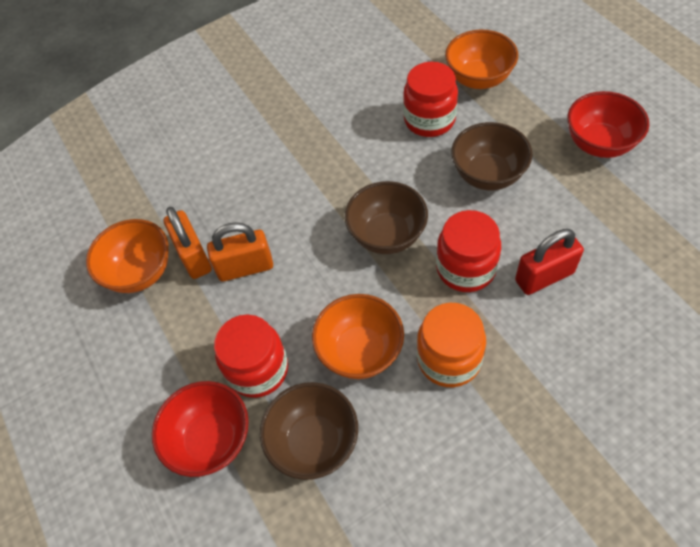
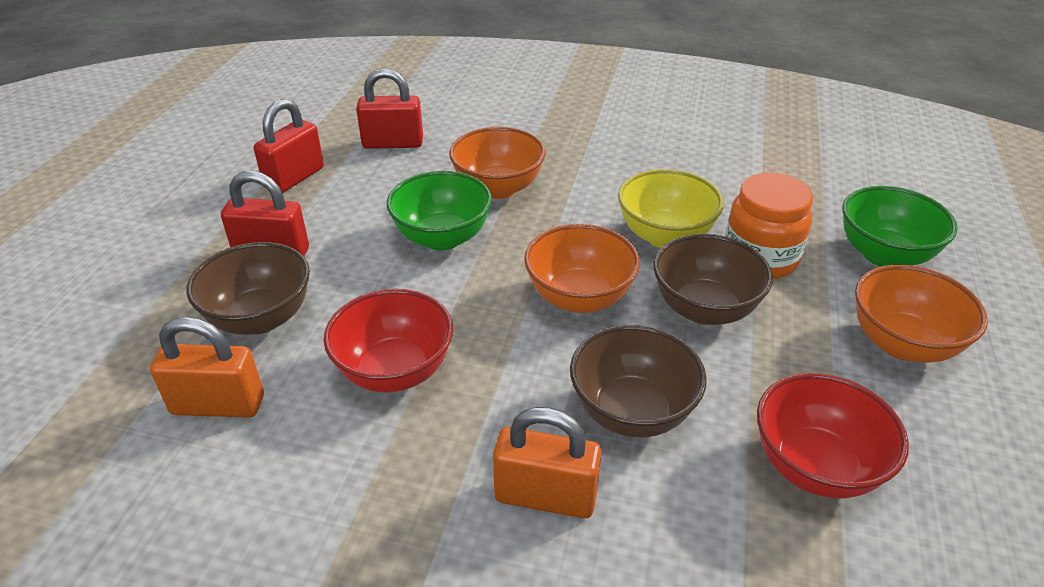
green bowl: none = 0 -> [387,171,492,251] [842,186,958,267] = 2
red jar: [214,315,288,398] [403,62,458,137] [436,210,501,292] = 3 -> none = 0
red padlock: [515,229,584,295] = 1 -> [221,171,309,256] [254,99,324,193] [356,68,423,149] = 3
yellow bowl: none = 0 -> [618,169,724,248] = 1

